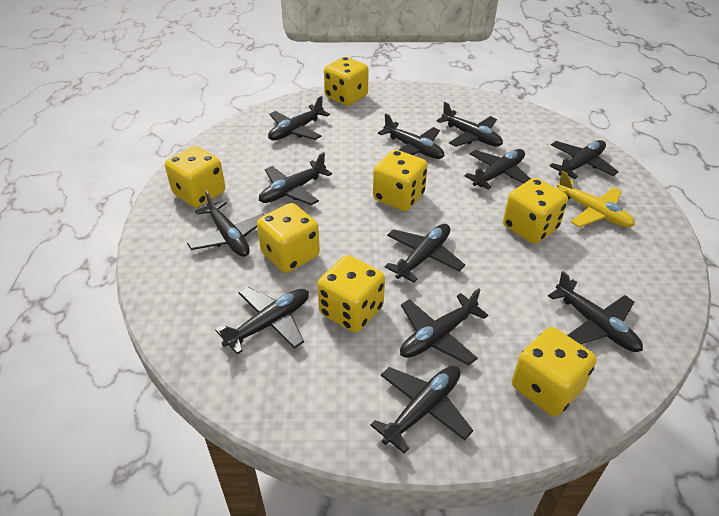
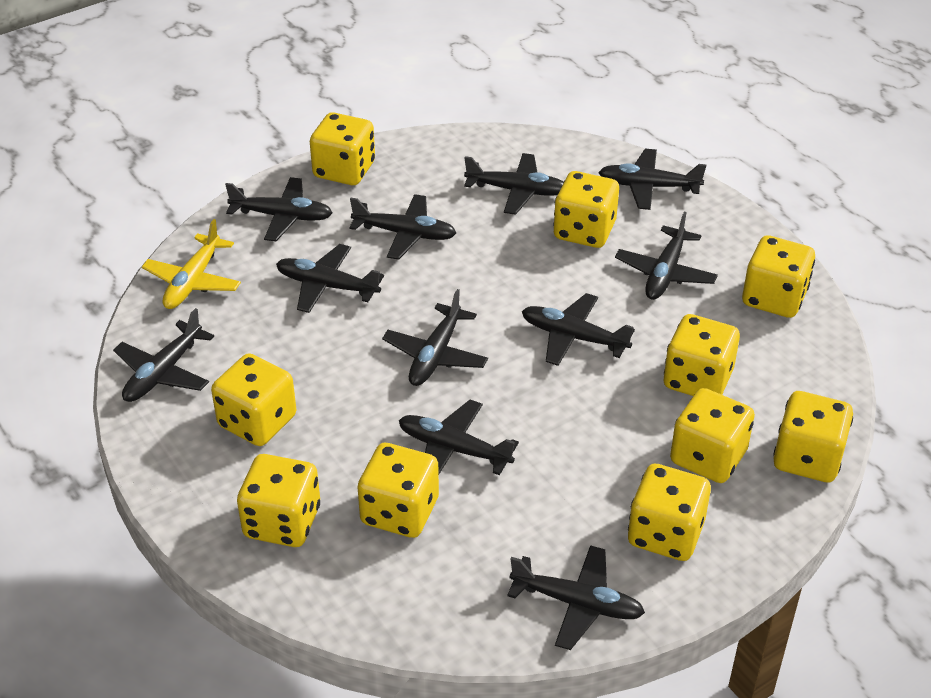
black plane: [187,190,264,257] [215,287,309,354] [259,152,332,205] [268,96,330,141] [370,366,473,454] [378,113,444,159] [385,224,465,283] [400,288,488,365] [437,102,503,147] [464,149,531,190] [548,271,643,352] [550,140,619,179] = 12 -> [113,308,214,402] [225,177,332,241] [276,244,384,313] [349,194,456,260] [382,289,488,386] [399,400,519,475] [464,153,564,215] [507,545,645,650] [522,293,635,366] [598,149,706,210] [615,212,718,300] = 11
yellow dice: [165,146,225,207] [257,203,320,273] [317,255,385,332] [324,57,369,106] [373,150,428,211] [503,178,568,244] [512,327,597,416] = 7 -> [211,353,296,446] [237,454,320,547] [310,112,375,185] [358,443,439,538] [553,171,619,248] [628,464,711,561] [664,314,740,396] [670,388,755,483] [742,235,815,318] [773,391,853,482] = 10

